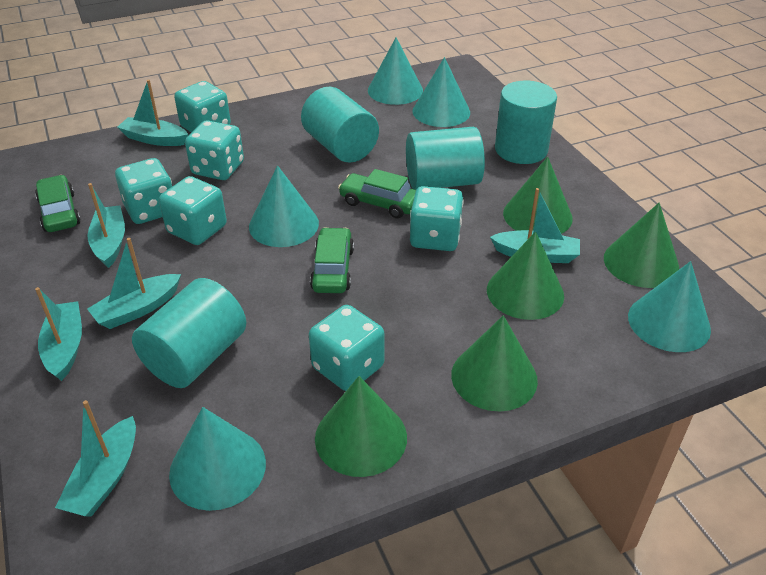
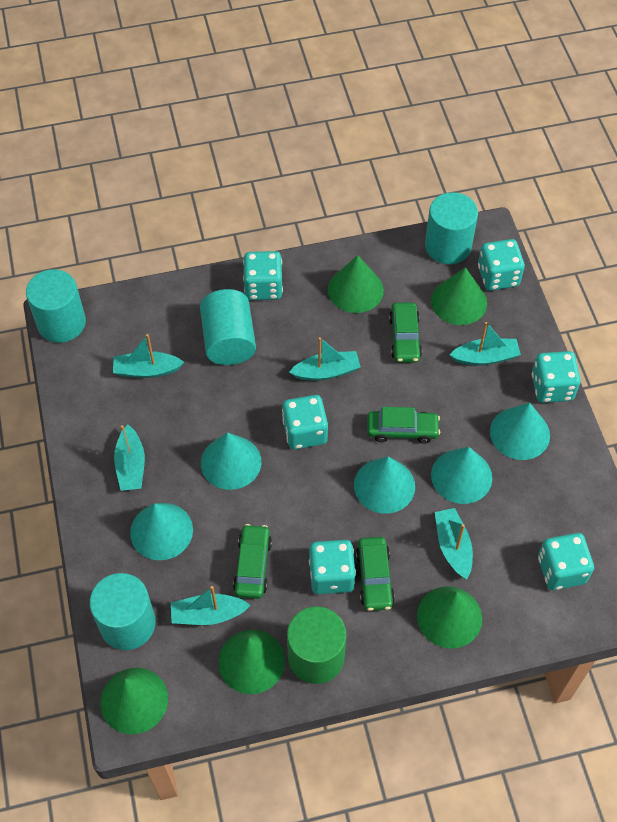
green car: [35,175,81,232] [310,227,354,293] [338,169,416,218] = 3 -> [233,524,272,599] [356,537,395,611] [367,407,440,444] [389,302,422,363] = 4
green cylinder: none = 0 -> [287,606,347,684] = 1

